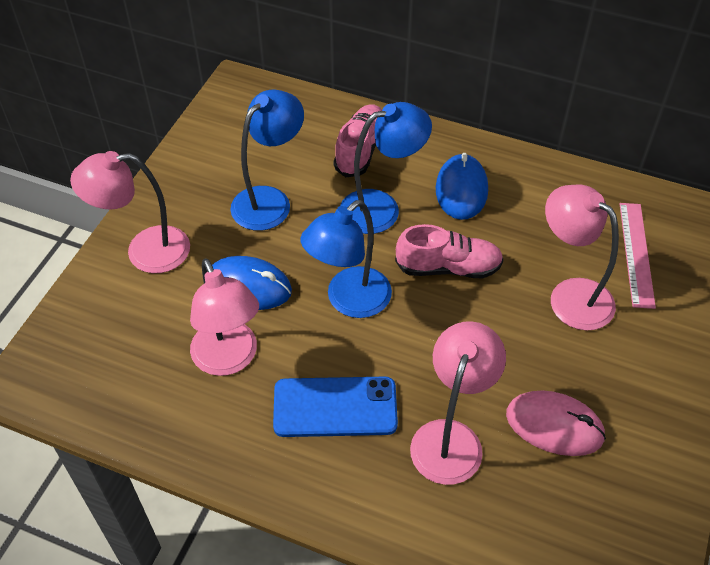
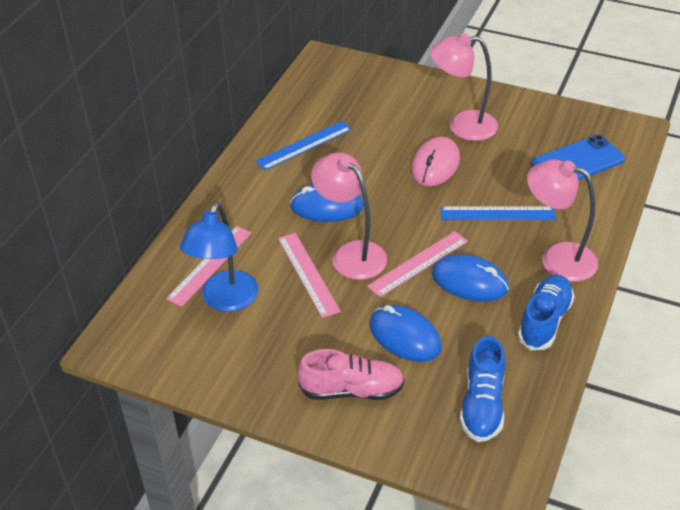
blue lamp: [230,89,304,231] [301,200,392,318] [340,102,432,234] = 3 -> [180,202,258,312] = 1
blue mouse: [212,256,292,310] [436,153,488,220] = 2 -> [290,184,364,222] [370,305,442,362] [432,254,509,301] = 3
blue ruler: none = 0 -> [255,121,352,170] [440,206,556,220] = 2
blue shoe: none = 0 -> [460,336,506,442] [518,275,574,350] = 2
pink lamp: [70,151,190,273] [190,258,259,376] [410,321,506,485] [545,185,619,331] = 4 -> [311,153,387,280] [430,33,498,141] [527,159,598,282] = 3
pink ruler: [620,203,656,309] = 1 -> [166,226,251,307] [278,233,341,318] [367,231,468,297] = 3
pink shoe: [334,104,382,177] [395,224,504,278] = 2 -> [298,349,405,400] = 1

